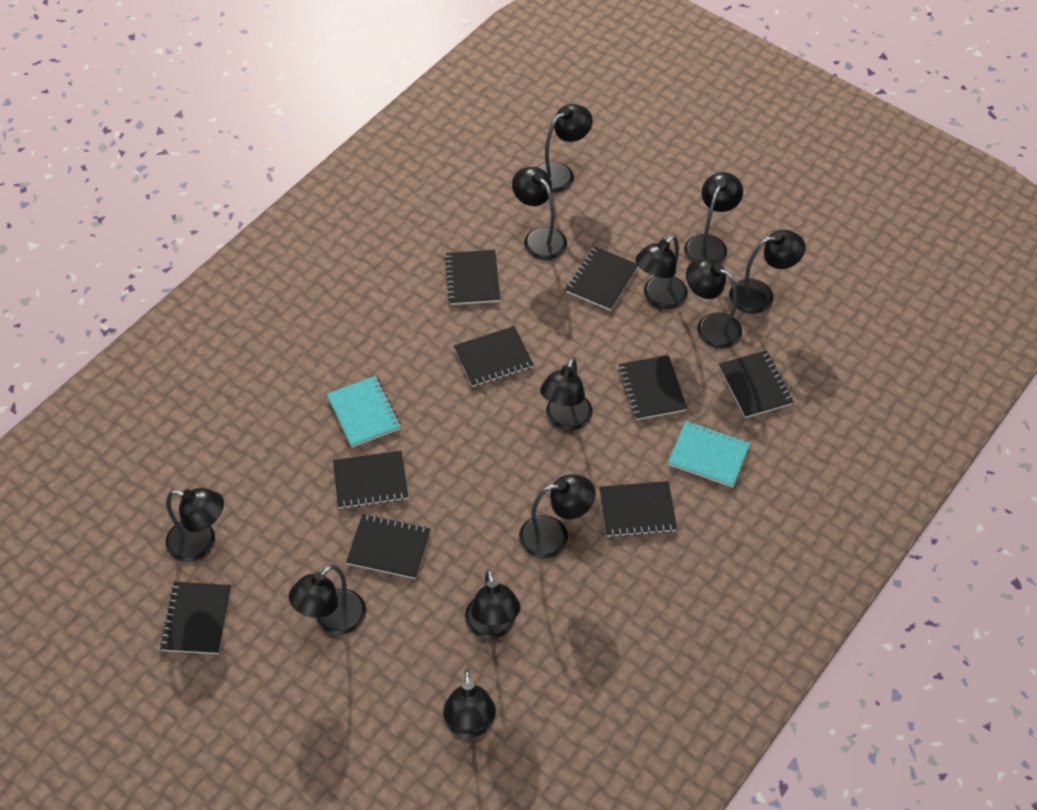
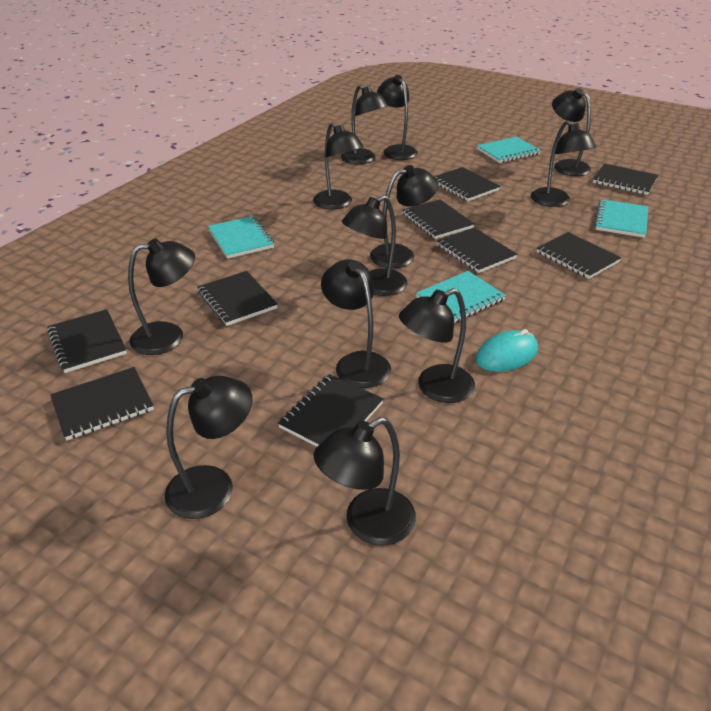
turquoise mouse: none = 0 -> [476,329,538,372] = 1
turquoise notebook: [327,376,401,448] [668,421,750,488] = 2 -> [208,216,274,259] [416,271,506,323] [477,137,541,163] [594,199,648,238] = 4

